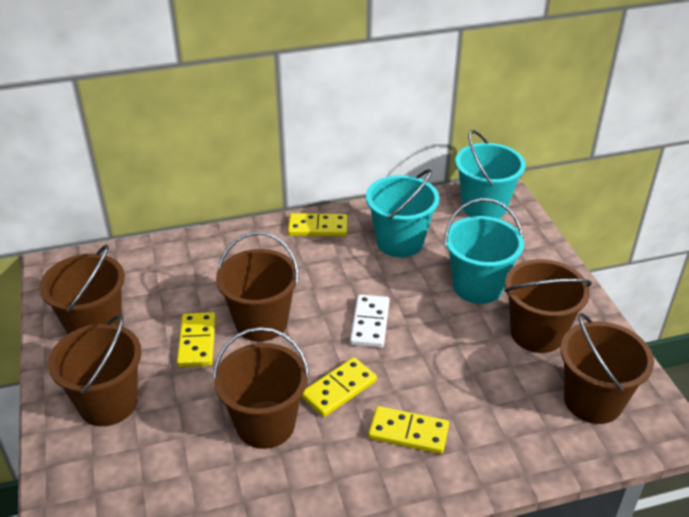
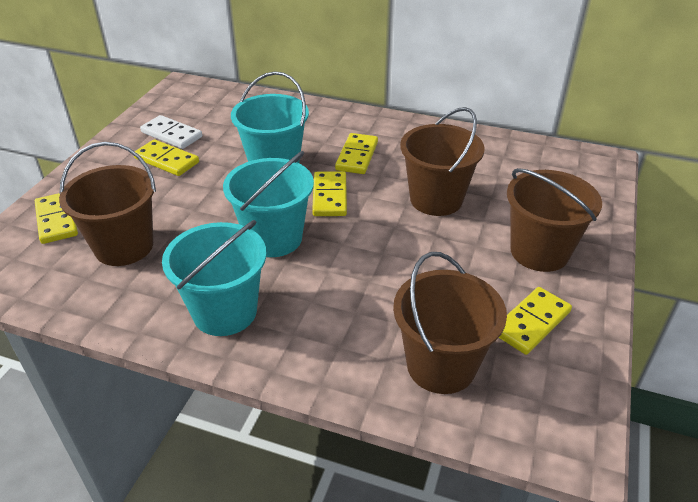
brown bucket: [39,244,125,334] [48,315,142,426] [213,327,310,449] [216,232,299,341] [504,259,592,353] [561,313,654,424] = 6 -> [59,142,156,266] [393,252,507,394] [400,107,485,216] [507,168,602,272] = 4
yellow domino: [177,312,216,367] [288,213,348,237] [301,357,377,417] [368,406,449,454] = 4 -> [35,193,78,244] [134,139,199,176] [312,171,347,216] [335,133,378,174] [499,287,572,355] = 5

